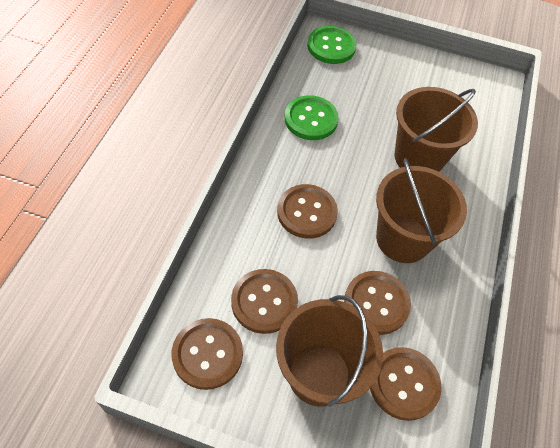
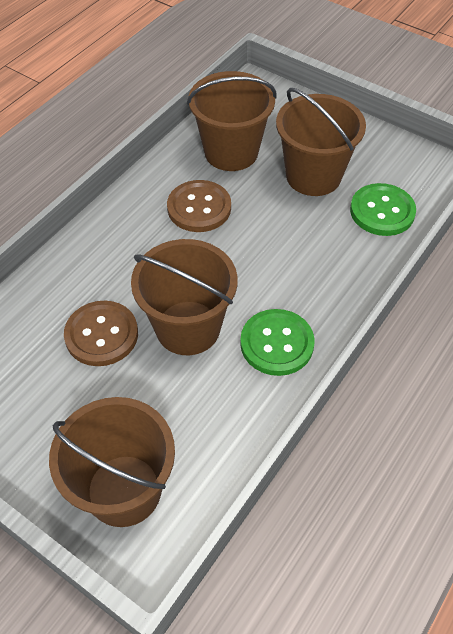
brown bucket: [276,295,383,407] [376,158,467,263] [394,87,478,172] = 3 -> [49,397,175,527] [131,239,237,355] [187,71,276,171] [276,88,366,196] = 4
brown button: [172,318,243,390] [231,269,298,334] [277,184,338,239] [344,271,411,335] [370,347,442,421] = 5 -> [64,301,138,366] [167,180,231,232] = 2

